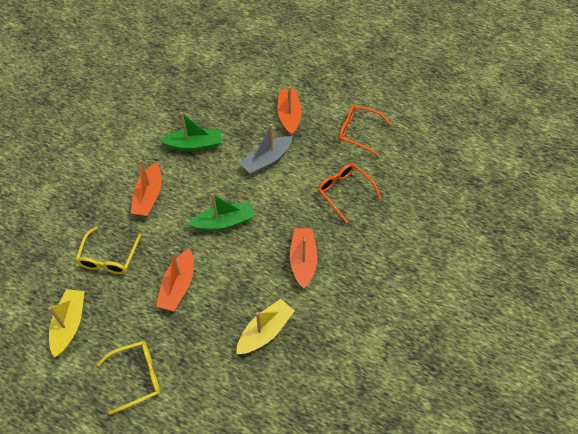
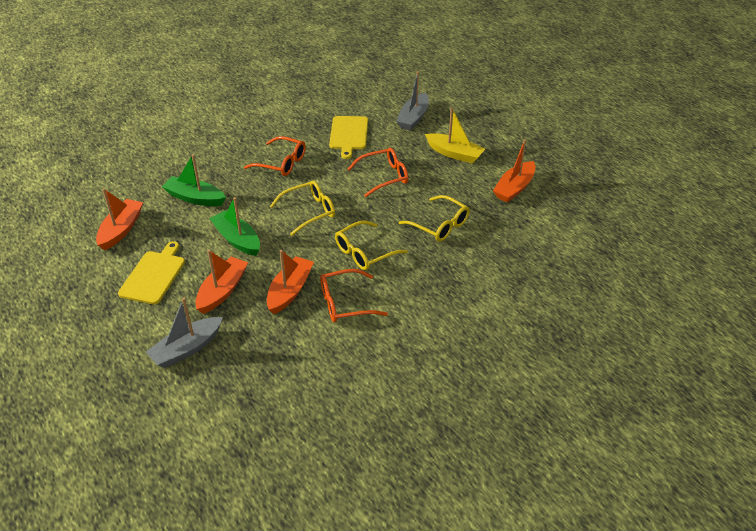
grey boat: [240,124,292,175] = 1 -> [146,298,223,368] [396,71,429,131] = 2
orange glasses: [318,163,381,223] [338,105,391,156] = 2 -> [244,136,306,176] [320,269,388,323] [348,148,408,197] = 3
yellow boat: [48,289,85,357] [236,299,294,354] = 2 -> [425,107,485,164] = 1
yellow cutting board: none = 0 -> [118,241,185,304] [329,116,368,159] = 2
yellow glasses: [76,227,141,274] [97,341,160,415] = 2 -> [270,181,335,236] [335,220,408,270] [399,195,470,242] = 3

